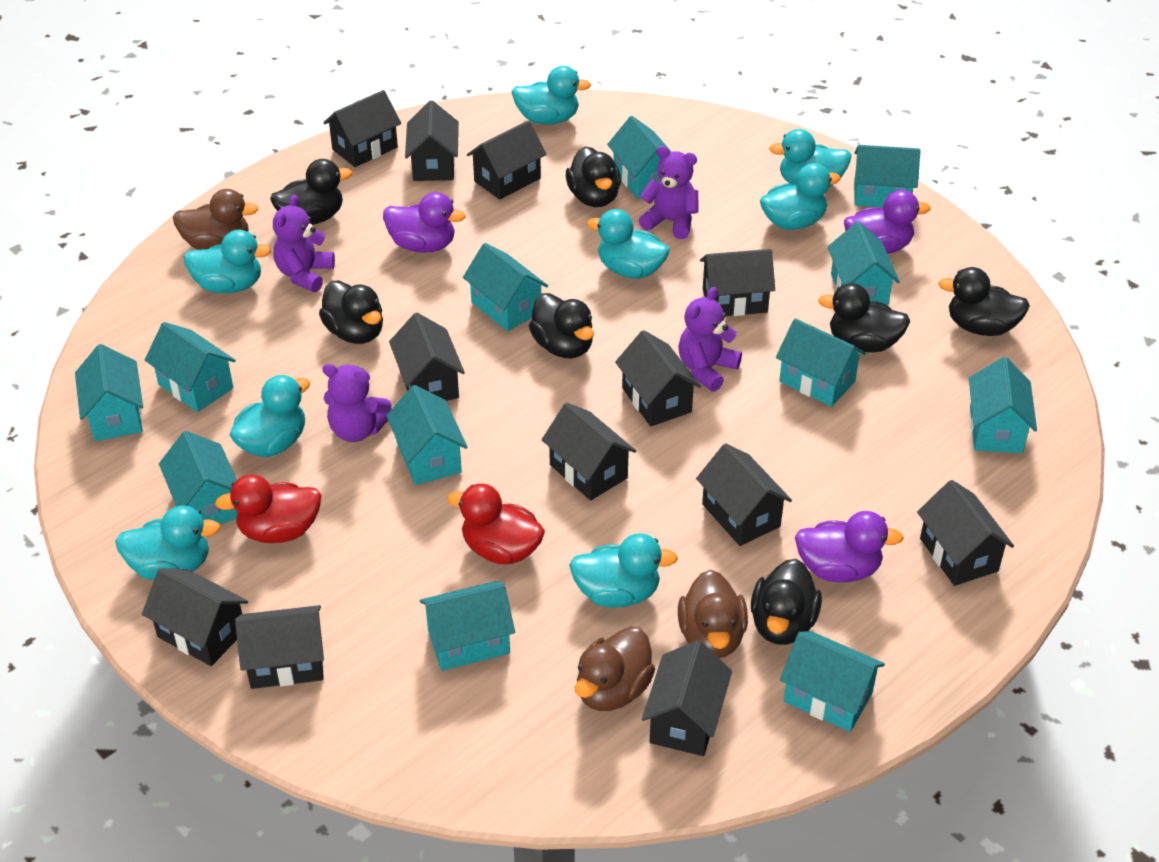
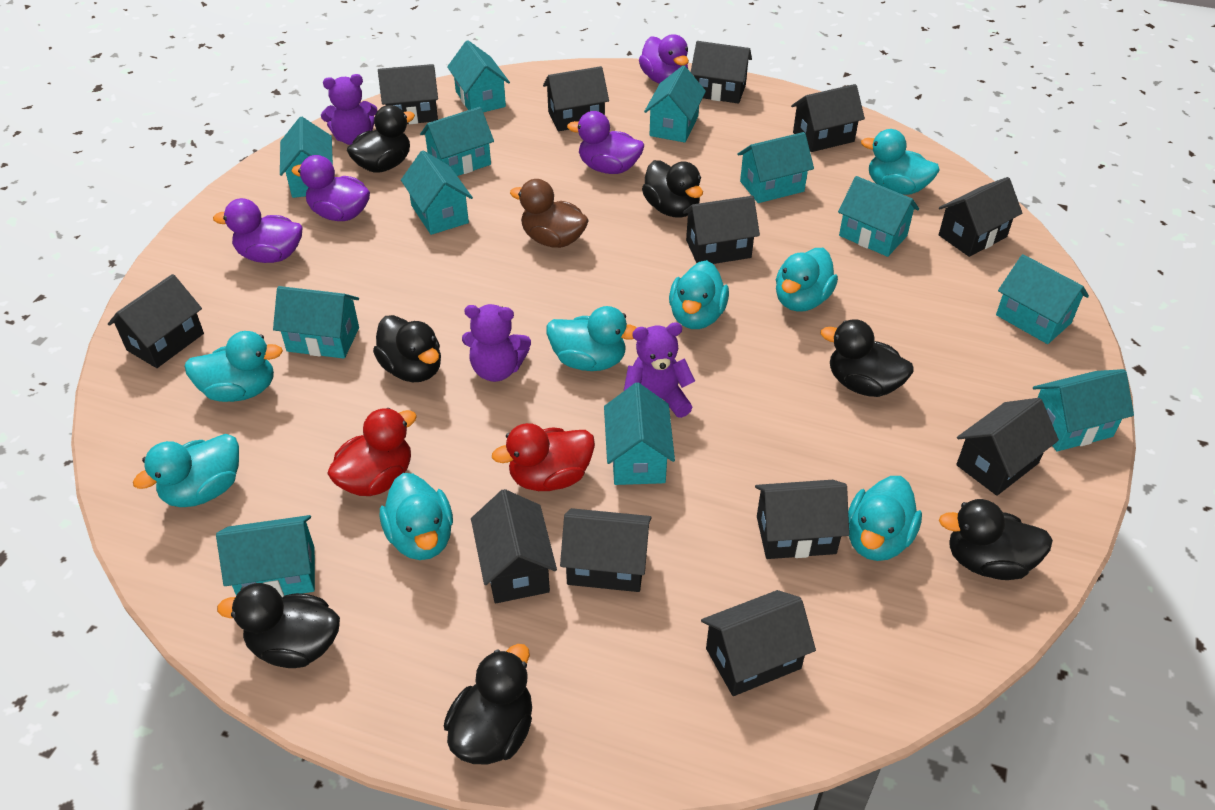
brown duck: [173,189,258,250] [575,627,655,711] [678,570,748,658] = 3 -> [510,179,589,248] = 1
purple duck: [383,192,465,253] [795,511,904,582] [844,190,931,254] = 3 -> [213,198,302,263] [291,155,370,221] [567,111,644,174] [639,34,689,84] = 4
purple teddy bear: [273,195,335,292] [322,364,392,442] [639,146,699,239] [678,287,742,392] = 4 -> [321,74,378,145] [462,304,531,382] [624,323,695,418] = 3

